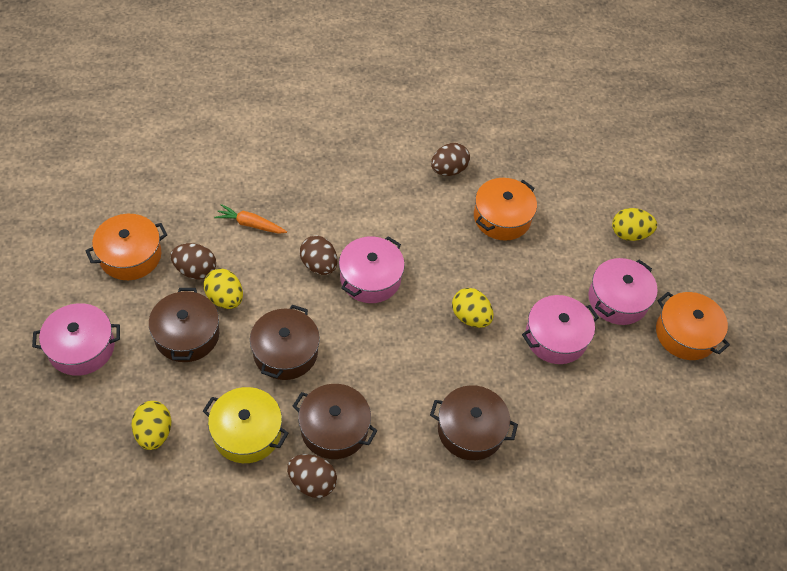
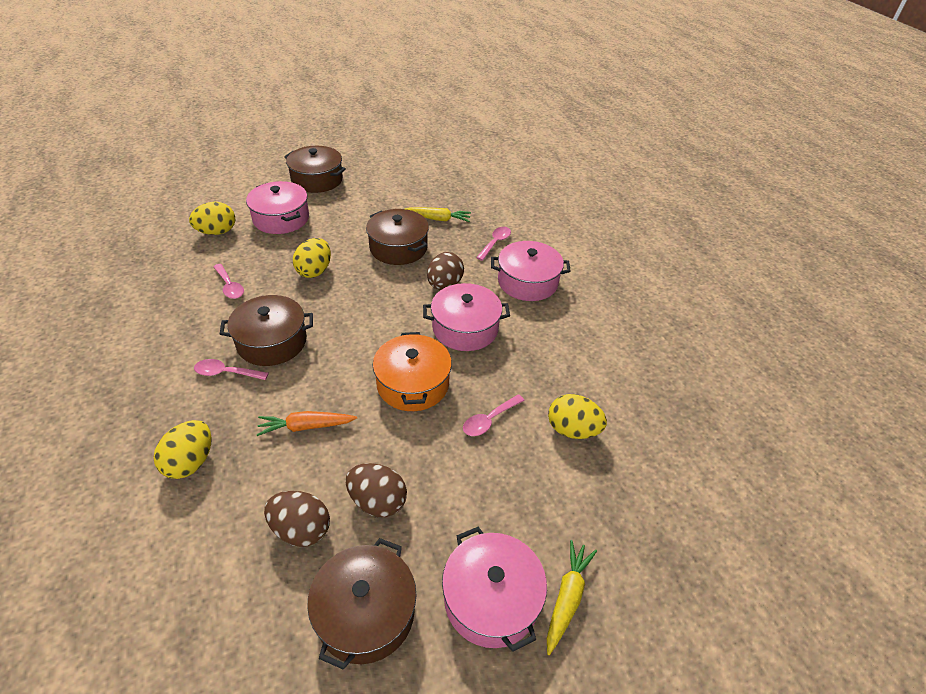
brown egg: [170,243,216,280] [287,454,337,498] [300,235,337,275] [431,143,470,176] = 4 -> [264,491,330,547] [346,463,407,517] [427,252,464,290] = 3
orange pot: [86,214,167,280] [474,178,537,241] [656,292,730,360] = 3 -> [373,332,452,411] = 1
pink spoon: none = 0 -> [194,359,269,380] [213,264,244,299] [463,394,525,436] [476,227,511,261] = 4
yellow carrot: none = 0 -> [405,207,471,222] [547,540,597,655] = 2
yellow pot: [203,387,289,463] = 1 -> none = 0

